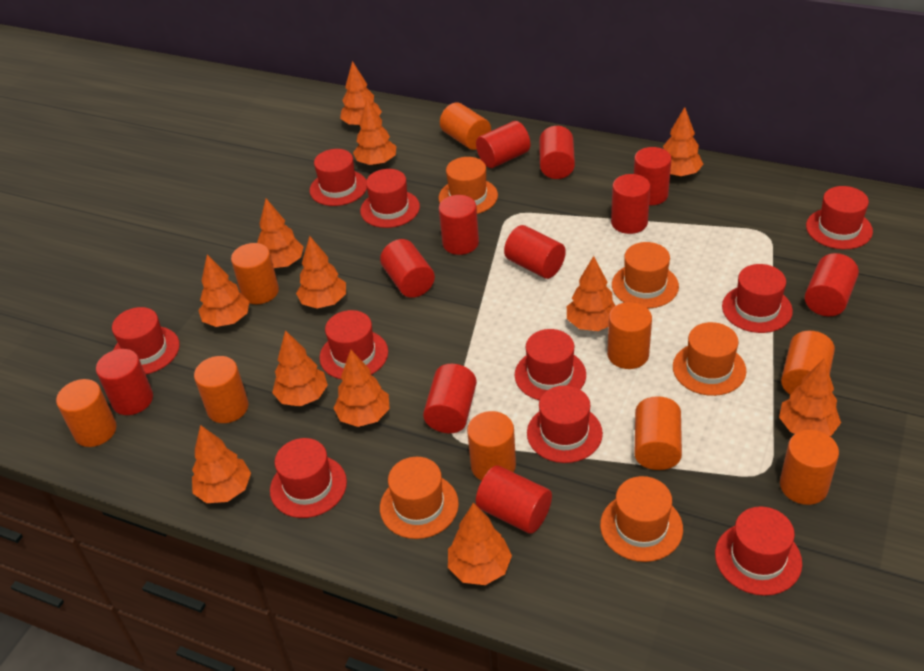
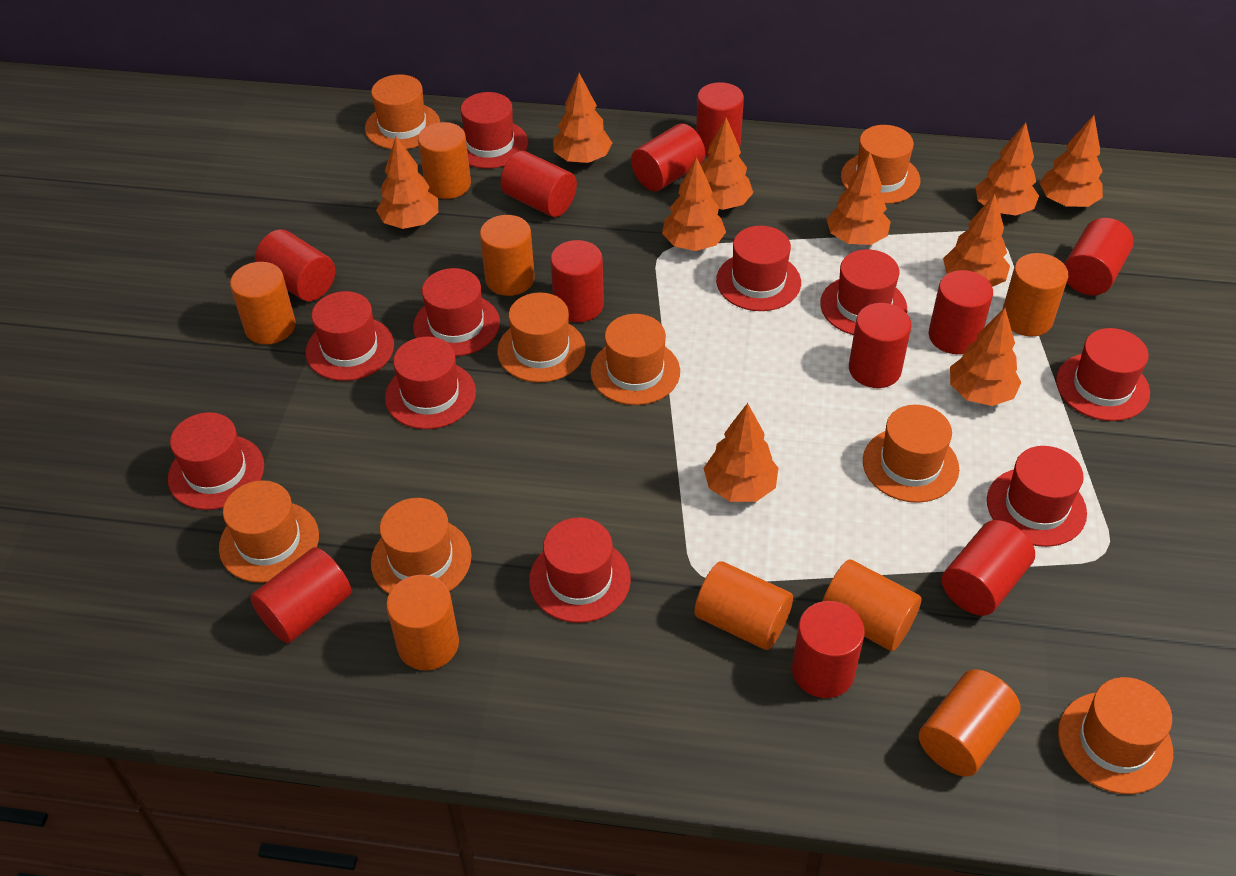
orange cylinder: [56,379,117,447] [194,356,248,423] [231,243,279,304] [440,103,491,150] [467,411,516,481] [607,302,652,369] [634,396,682,470] [780,430,839,505] [781,331,835,395] = 9 -> [230,262,296,345] [386,575,459,670] [418,122,471,199] [480,215,535,296] [694,561,793,650] [823,560,922,651] [919,669,1020,777] [1002,253,1068,337] = 8
orange hat: [380,457,459,539] [439,157,498,214] [600,476,683,562] [612,242,679,308] [673,322,746,396] = 5 -> [219,480,319,583] [365,74,440,149] [371,498,472,594] [497,293,586,382] [590,314,680,405] [841,125,920,204] [863,405,959,503] [1058,677,1173,794] = 8
orange tree: [192,425,251,503] [198,254,250,327] [257,199,304,268] [272,330,328,406] [296,236,346,309] [333,350,390,427] [340,61,382,127] [353,99,396,166] [448,503,512,585] [567,256,616,331] [663,107,703,177] [779,359,841,436] = 12 -> [376,136,438,229] [553,73,612,164] [662,157,726,251] [701,117,753,210] [704,403,778,502] [826,152,891,245] [943,194,1010,287] [950,308,1022,406] [975,122,1039,215] [1040,115,1103,207] = 10

